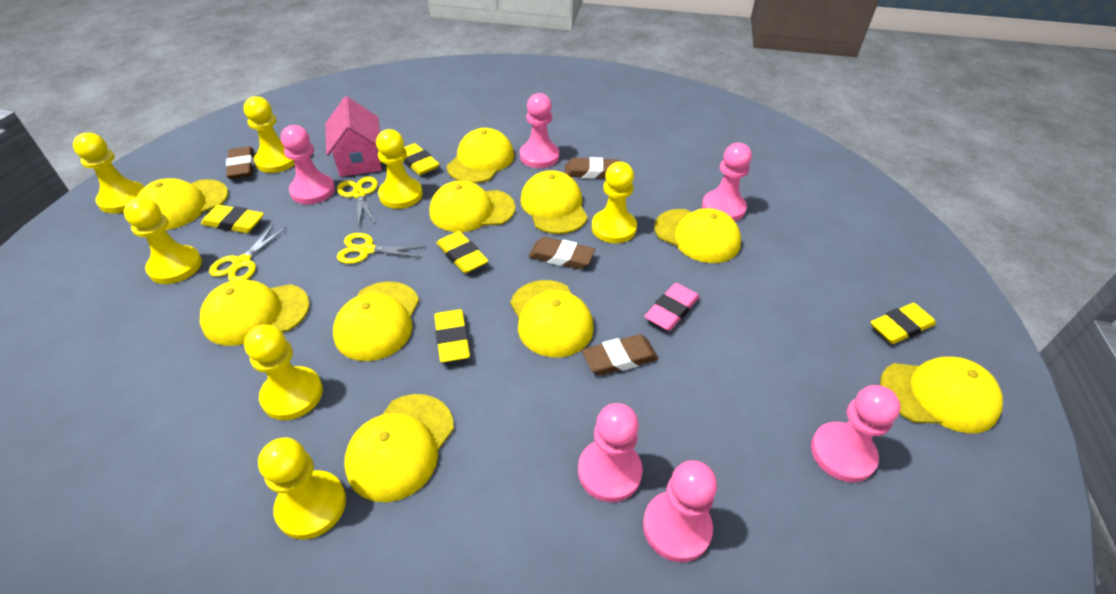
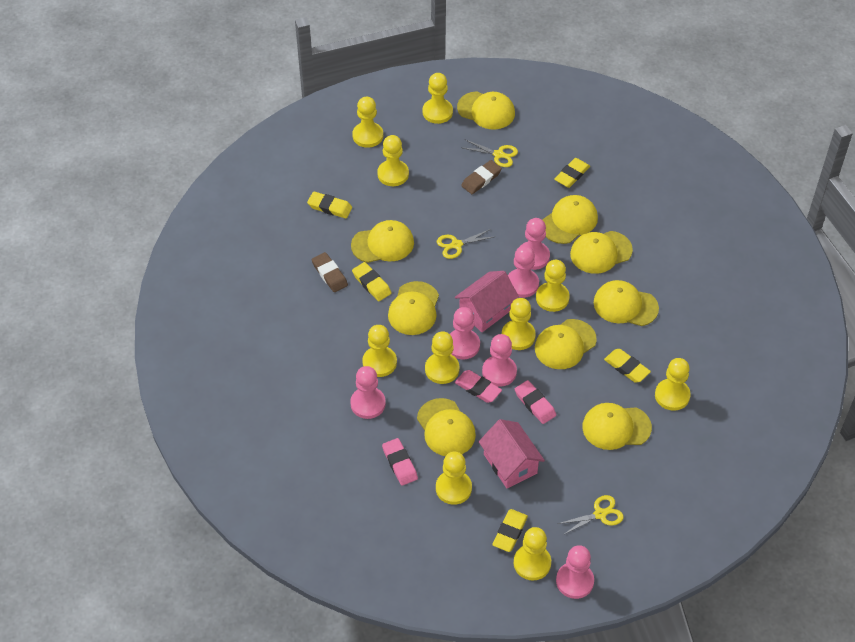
brown eraser: [226,146,254,179] [529,237,595,269] [565,157,620,179] [582,334,659,375] = 4 -> [312,252,348,292] [461,160,502,194] = 2
pink eraser: [644,283,700,331] = 1 -> [382,438,418,486] [455,370,502,403] [515,380,556,424] = 3
pink house: [325,97,381,177] = 1 -> [455,271,519,332] [479,419,545,489] = 2
yellow cap: [137,178,228,230] [200,279,310,346] [333,282,419,361] [344,394,454,502] [430,181,515,232] [447,128,514,183] [510,280,594,357] [520,170,588,234] [654,208,741,263] [880,357,1003,433] = 10 -> [351,220,414,263] [388,281,439,335] [417,398,476,456] [457,91,515,130] [535,319,597,369] [542,195,598,244] [570,231,633,274] [582,403,652,450] [594,280,659,326] = 9
yellow pawn: [73,133,144,213] [124,197,202,284] [244,96,295,173] [244,325,323,420] [258,437,346,540] [376,129,423,209] [592,162,637,243] = 7 -> [352,97,383,148] [362,325,397,377] [377,135,409,186] [423,73,453,124] [425,332,460,384] [436,452,472,505] [502,298,536,350] [514,527,551,580] [536,260,570,312] [655,358,691,411] = 10

